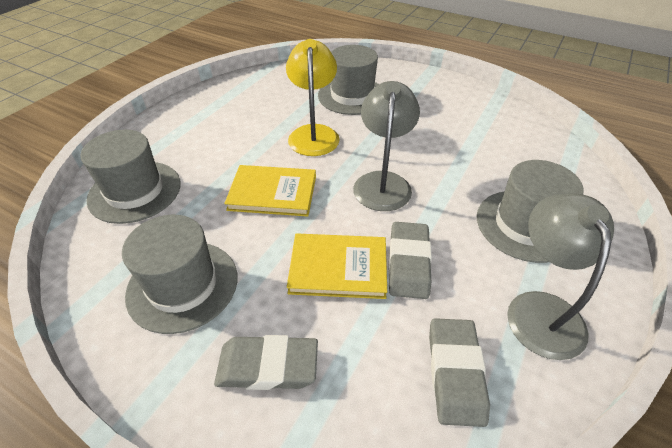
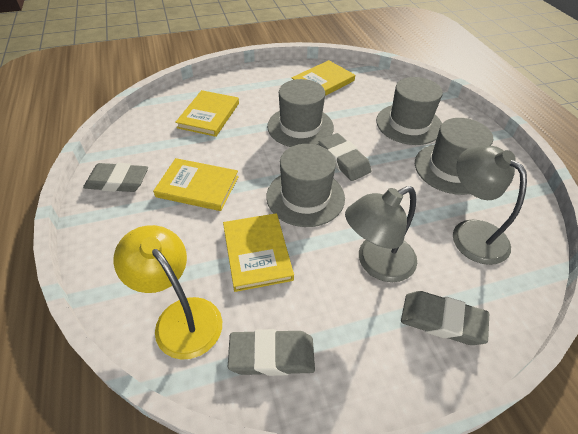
grey eraser: [214,335,318,390] [389,222,432,299] [429,318,490,427] = 3 -> [83,163,148,192] [228,329,315,376] [319,133,372,181] [401,291,489,345] = 4
yellow book: [224,165,316,217] [287,234,387,299] = 2 -> [153,158,239,211] [175,90,239,137] [223,213,294,292] [291,60,355,96] = 4

